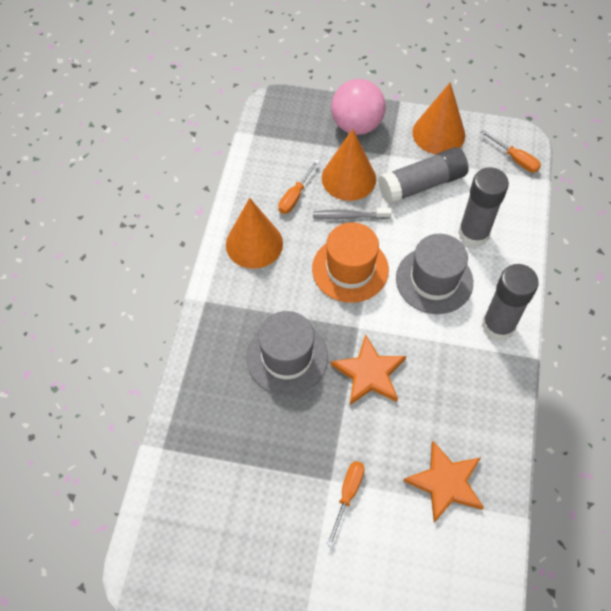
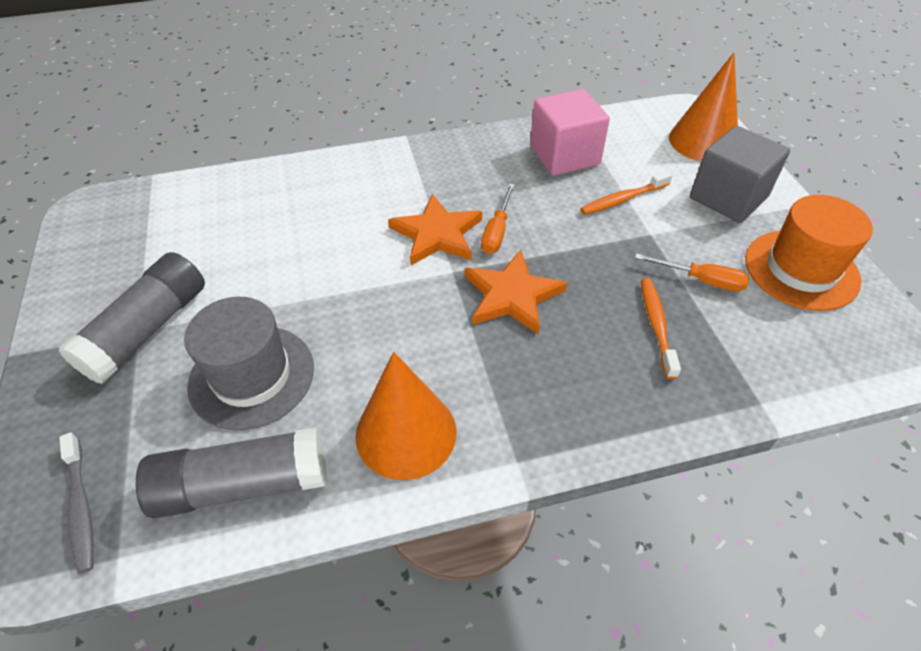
grey cube: none = 0 -> [690,126,790,223] = 1
grey glue stick: [378,147,469,204] [458,167,509,247] [482,264,539,341] = 3 -> [58,252,205,384] [136,427,327,519] = 2
grey hat: [247,311,328,395] [396,234,473,314] = 2 -> [184,297,314,430] = 1
orange cone: [226,198,283,269] [322,129,376,201] [412,82,465,154] = 3 -> [356,352,456,480] [669,53,738,161] = 2
orange screwdriver: [278,160,319,214] [326,461,365,547] [481,130,541,172] = 3 -> [481,184,515,254] [635,253,749,291] = 2
orange toothbrush: none = 0 -> [580,171,673,215] [641,278,681,379] = 2
pink ball: [331,79,386,135] = 1 -> none = 0
pink cube: none = 0 -> [530,89,610,176] = 1

